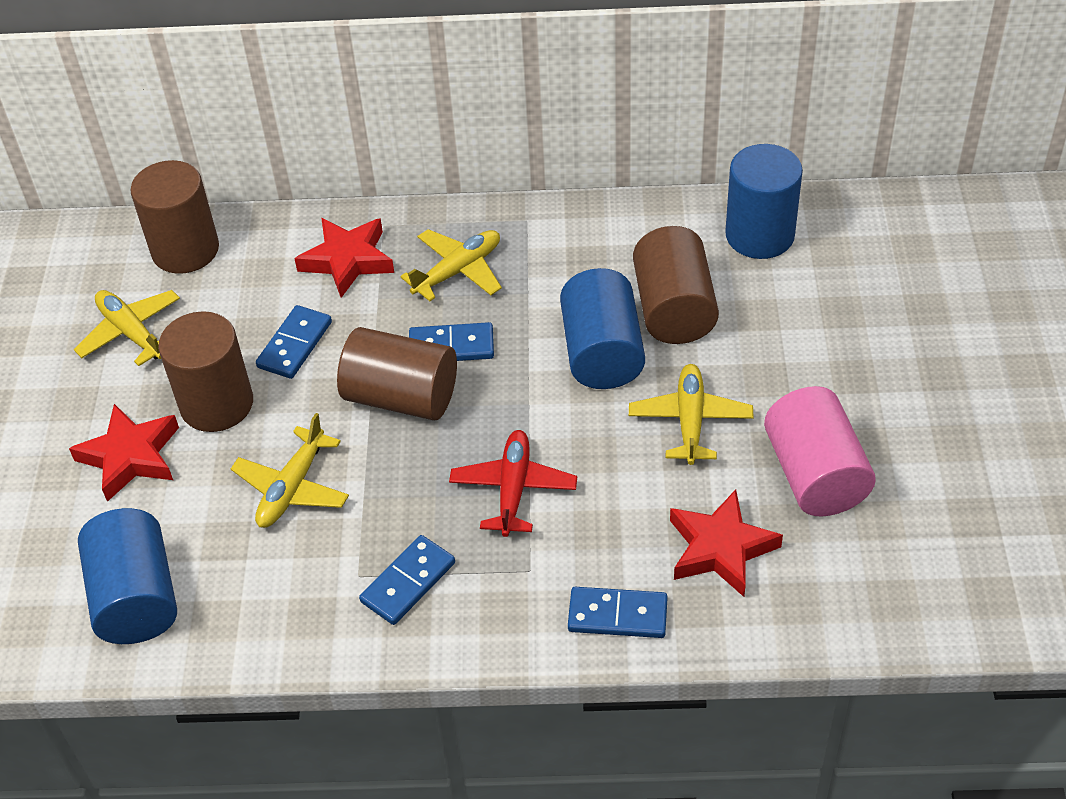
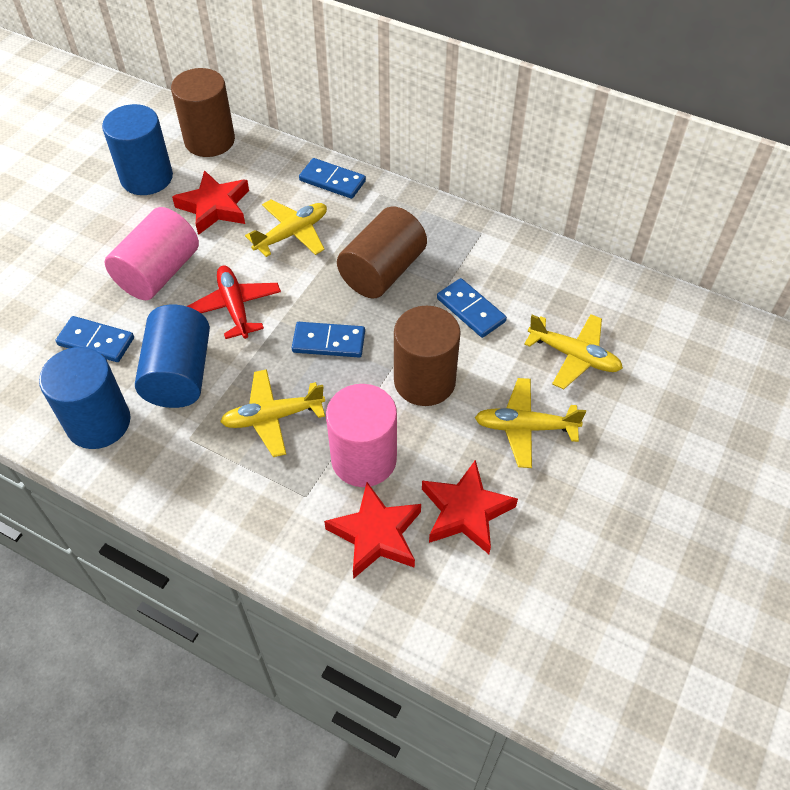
brown cylinder: [130,160,219,274] [158,311,253,432] [337,327,457,420] [633,226,719,344] = 4 -> [171,68,235,157] [337,206,427,298] [394,306,461,406] = 3
pink cylinder: [764,386,876,517] = 1 -> [104,207,199,300] [326,384,397,487] = 2

